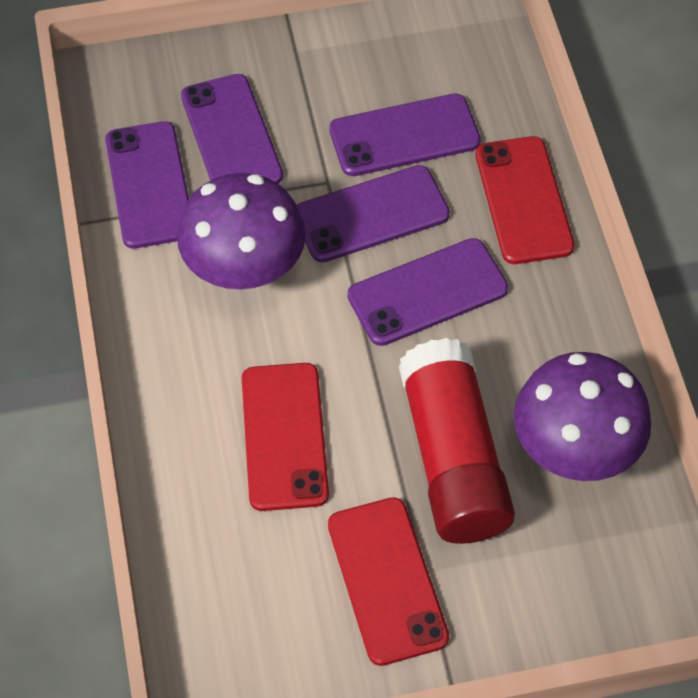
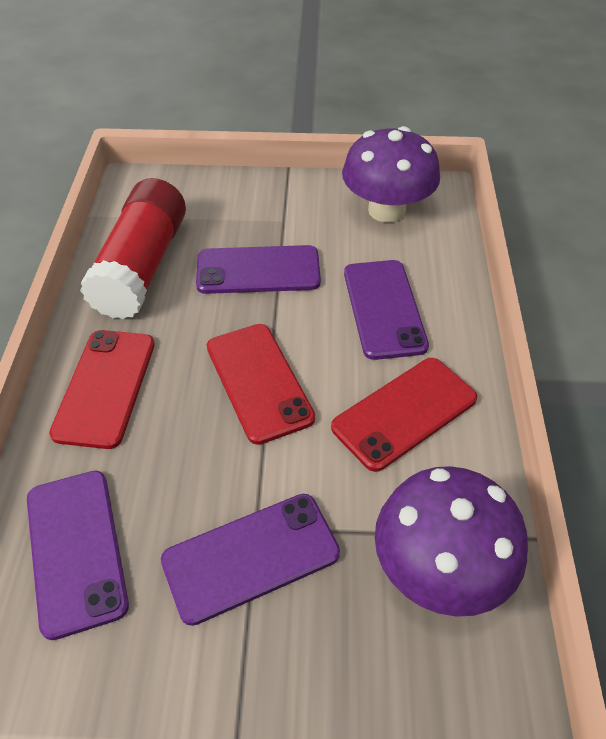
purple phone: [105,121,189,249] [181,74,283,184] [296,165,450,263] [329,93,481,176] [347,238,508,346] = 5 -> [27,471,129,640] [161,494,340,626] [196,245,321,294] [344,260,429,360] = 4

